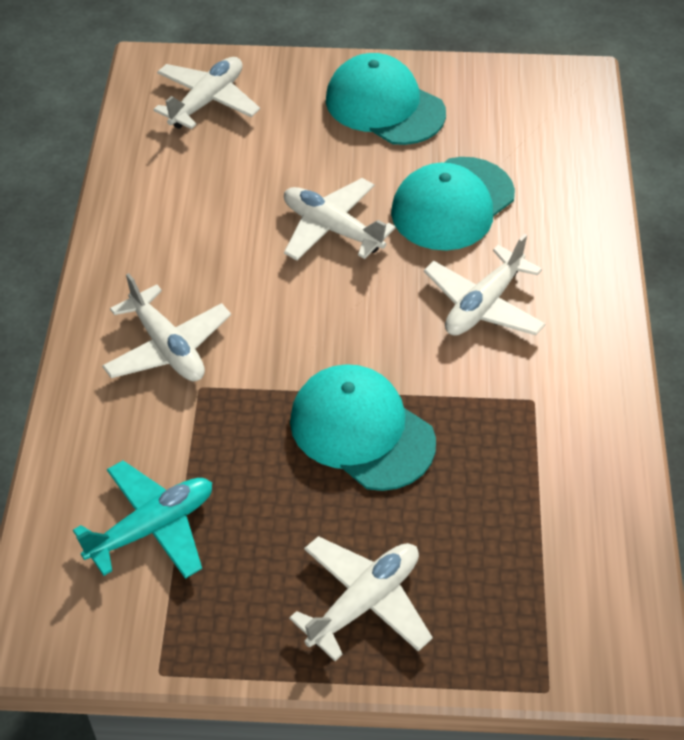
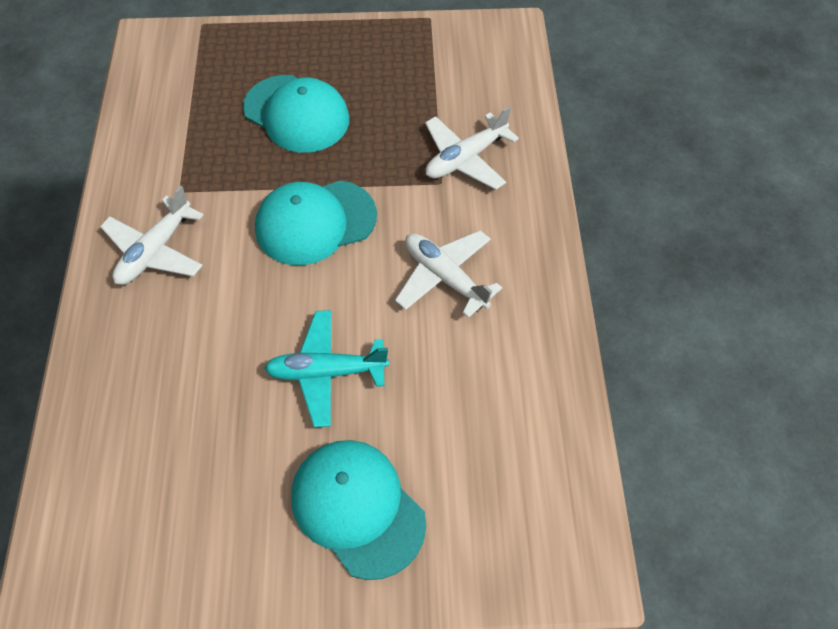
white plane: [102,273,231,381] [153,57,260,129] [284,178,395,261] [289,536,433,661] [424,234,545,336] = 5 -> [100,185,203,285] [395,230,502,318] [425,106,519,190] = 3

